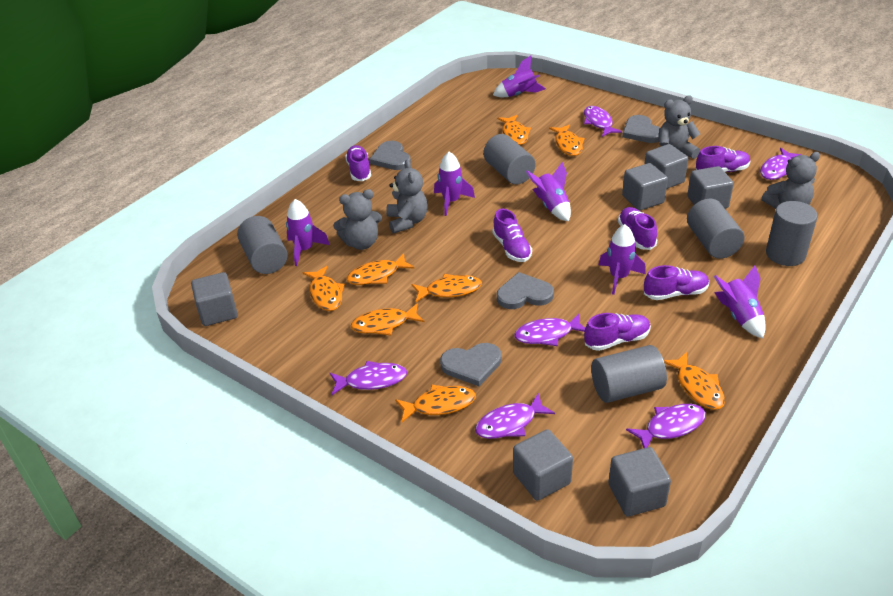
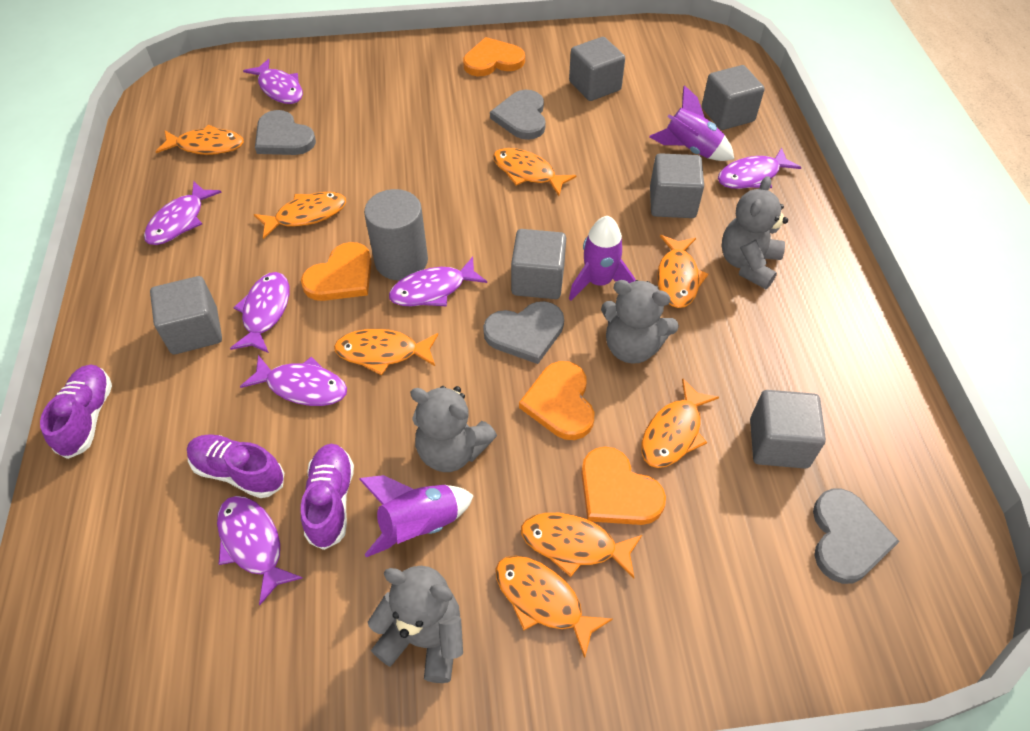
grey cylinder: [237,216,288,274] [483,134,535,185] [591,345,667,403] [687,199,745,259] [766,201,818,266] = 5 -> [364,189,428,280] = 1
orange heart: none = 0 -> [301,242,372,301] [463,37,525,76] [519,361,594,440] [581,447,666,525] = 4
purple fish: [330,361,407,395] [475,393,555,439] [514,313,585,346] [584,106,622,137] [626,404,706,448] [760,148,802,180] = 6 -> [144,181,222,245] [217,496,303,605] [230,272,289,353] [240,355,347,406] [243,59,303,104] [389,257,487,306] [718,147,802,189] = 7
purple rocket: [286,199,330,266] [434,152,475,216] [493,55,546,97] [526,162,571,222] [599,224,646,295] [713,265,766,338] = 6 -> [359,475,474,557] [569,216,635,300] [649,85,734,161] = 3
purple shoe: [345,145,371,181] [492,209,532,262] [584,313,651,351] [618,207,657,250] [644,265,709,300] [696,146,750,172] = 6 -> [40,364,112,459] [187,434,284,498] [301,444,354,550] = 3

